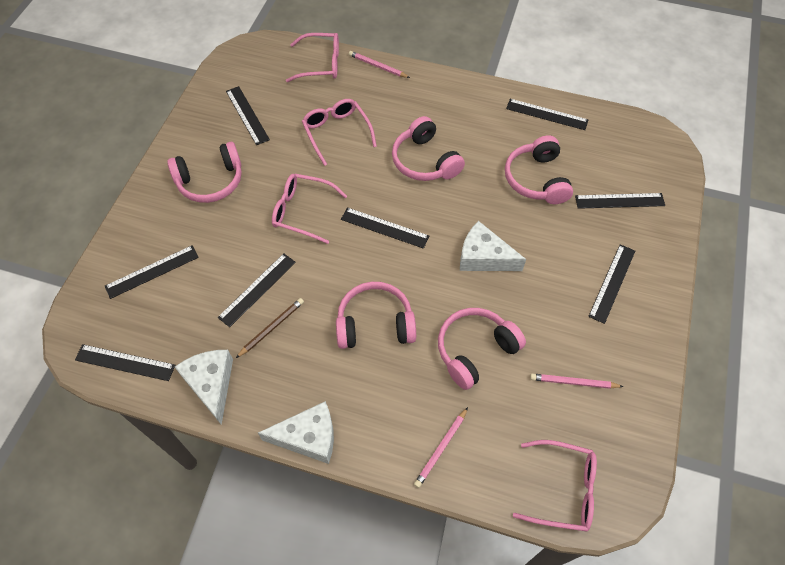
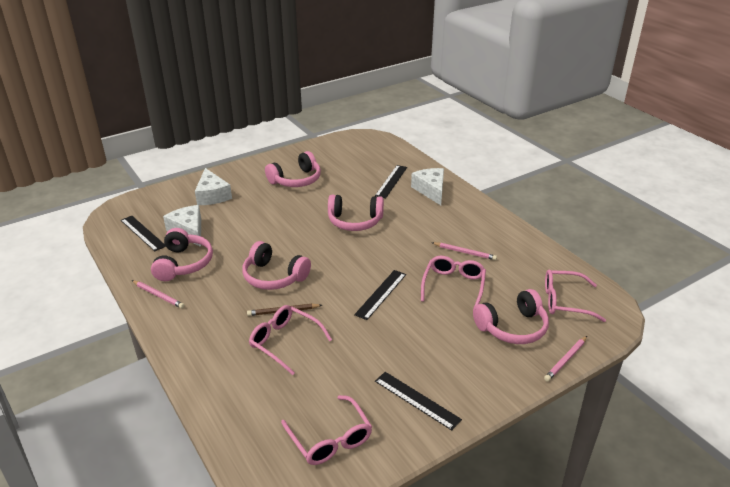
black ruler: [75,344,175,381] [105,245,199,299] [217,253,296,327] [226,86,270,145] [341,207,429,249] [506,99,588,130] [575,193,665,209] [588,244,635,324] = 8 -> [121,216,166,251] [354,270,406,320] [375,165,407,198] [375,372,462,430] = 4

